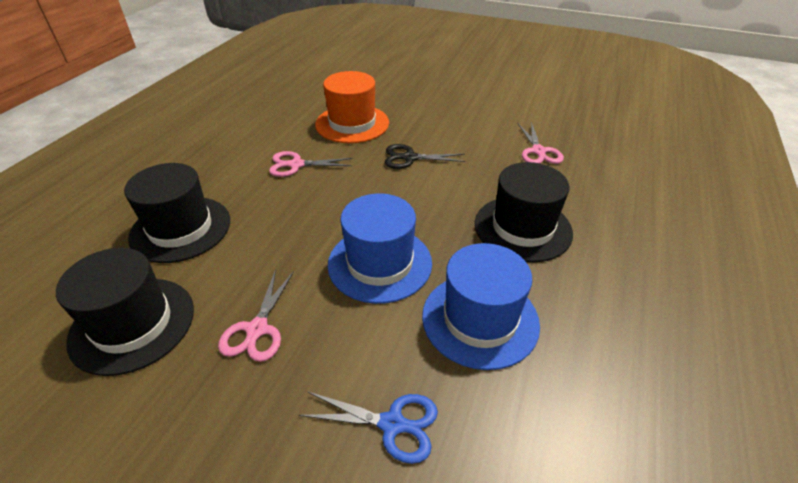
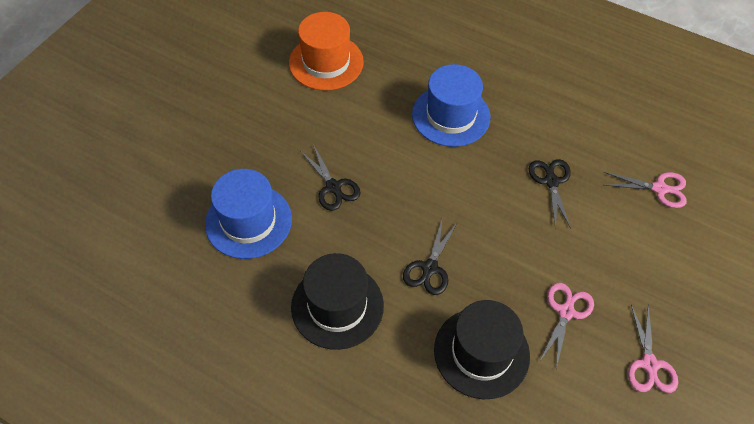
black hat: [56,248,194,376] [124,163,230,263] [475,162,573,262] = 3 -> [291,253,384,350] [434,300,530,399] = 2
black scissors: [385,144,466,169] = 1 -> [301,144,361,211] [403,220,457,295] [529,159,571,229] = 3
blue scissors: [299,391,438,464] = 1 -> none = 0

